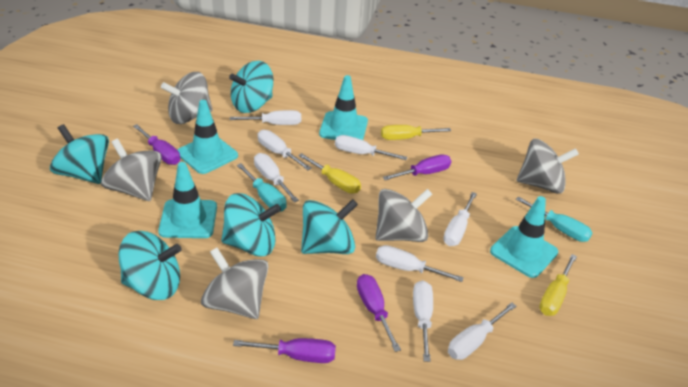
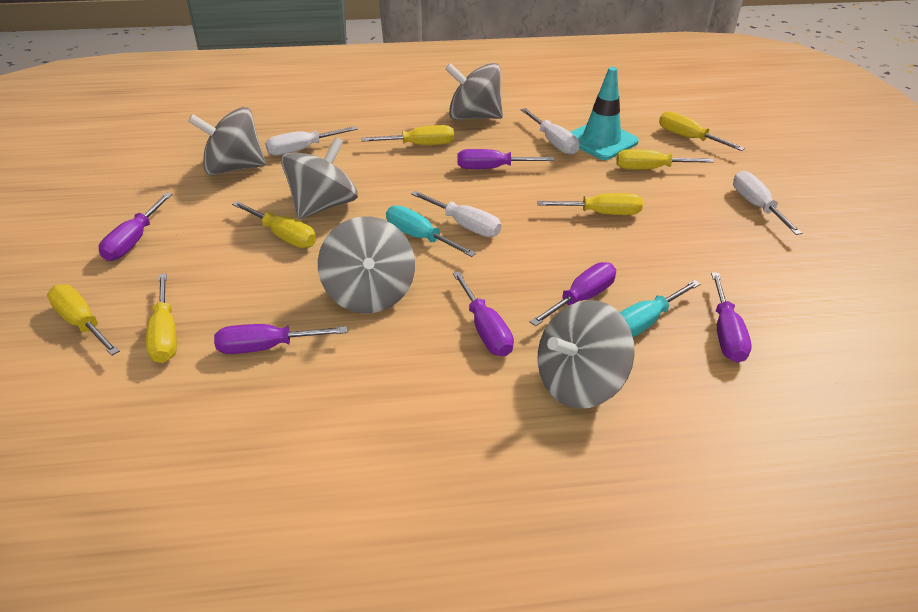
purple screwdriver: [133,124,180,165] [233,338,336,363] [357,274,401,352] [383,154,451,180] = 4 -> [99,192,173,261] [214,324,347,354] [453,271,514,356] [457,149,554,169] [530,262,616,326] [711,272,752,363] = 6
turquoise spinning top: [50,124,109,184] [118,231,182,300] [221,193,281,257] [229,61,273,113] [301,199,358,254] = 5 -> none = 0
turquoise traffic cone: [158,162,217,238] [178,100,238,174] [319,75,368,140] [490,196,558,278] = 4 -> [571,67,639,160] = 1
white screwdriver: [230,110,301,125] [254,153,299,202] [258,130,312,170] [335,135,407,160] [376,245,464,282] [413,280,433,362] [443,192,477,246] [448,302,516,360] = 8 -> [265,126,357,156] [411,191,501,237] [521,108,579,155] [733,171,802,235] = 4
yellow screwdriver: [298,153,361,194] [381,125,451,140] [539,254,577,316] = 3 -> [47,284,120,356] [146,273,177,363] [232,201,316,248] [361,125,454,145] [537,193,643,215] [616,149,714,170] [659,111,745,151] = 7

